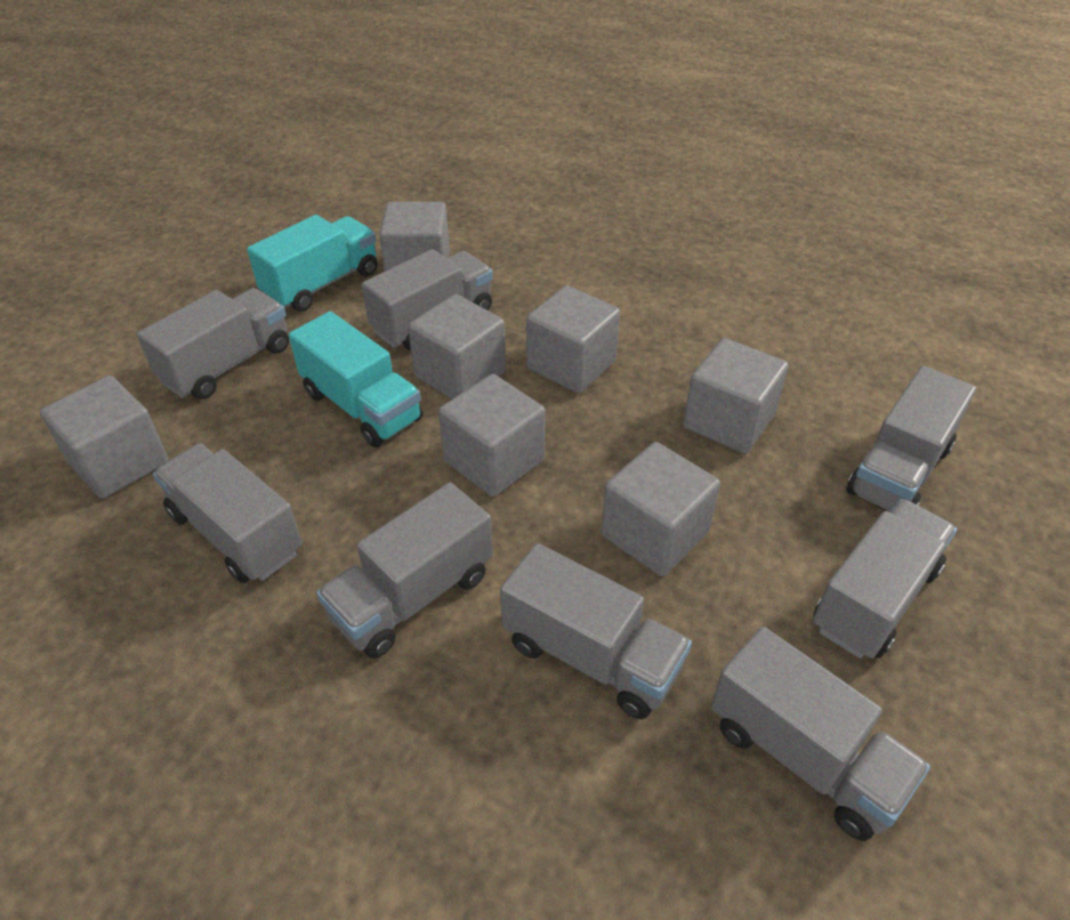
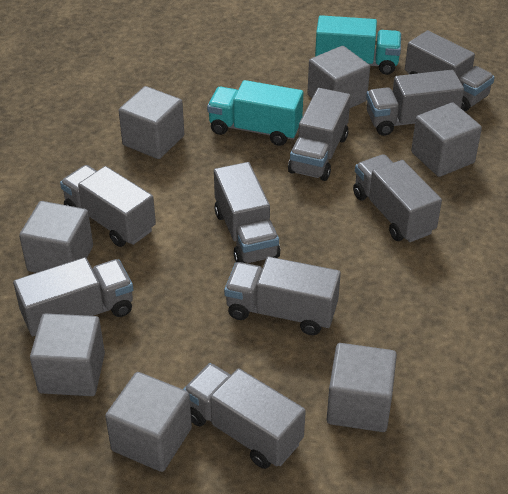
grey truck: [137,288,289,399] [153,444,302,583] [317,482,493,658] [362,249,493,351] [500,543,692,719] [711,627,930,841] [813,499,957,658] [846,366,976,511] = 8 -> [13,257,133,337] [60,165,156,247] [183,363,306,469] [214,162,280,263] [224,257,341,335] [288,88,351,181] [353,154,442,242] [366,70,464,136] [405,30,495,111] = 9

